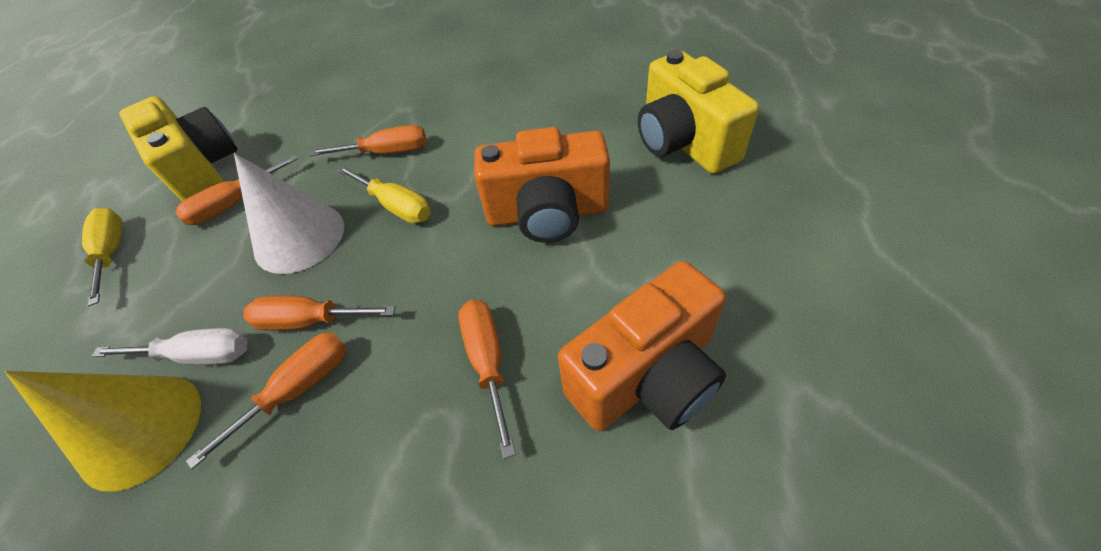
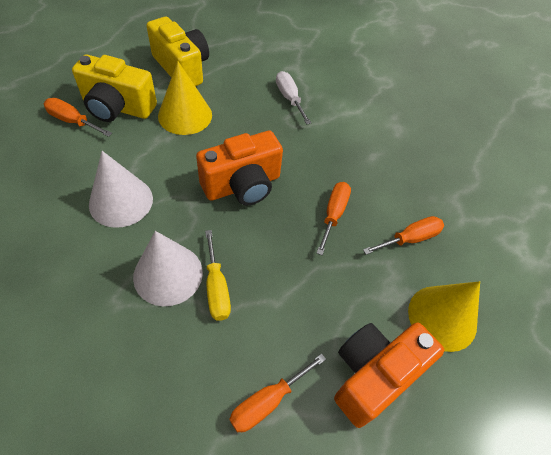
orange screwdriver: [175,155,298,225] [186,332,347,469] [243,296,396,331] [310,125,427,156] [459,300,516,459] = 5 -> [44,98,112,137] [229,353,326,432] [317,182,351,255] [363,216,444,255] = 4
white cone: [234,153,344,274] = 1 -> [89,151,153,228] [133,231,203,306] = 2
yellow cone: [5,371,201,492] = 1 -> [158,61,212,135] [408,281,480,352] = 2
yellow screwdriver: [82,208,122,306] [337,166,431,223] = 2 -> [205,230,231,321] = 1

